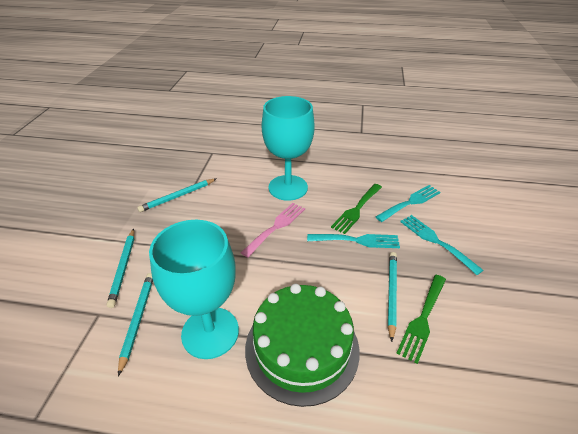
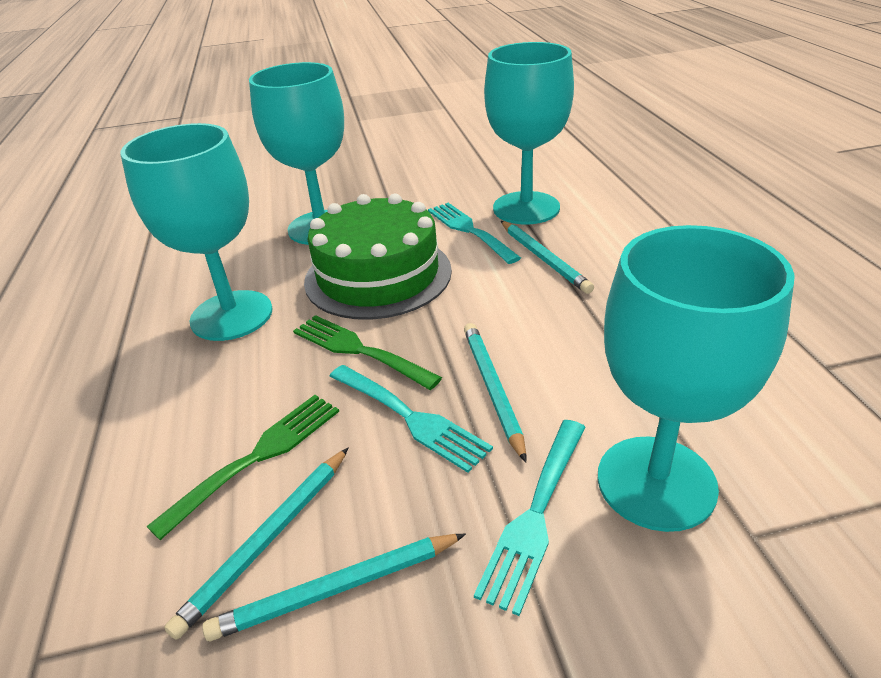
pink fork: [241,203,305,258] = 1 -> none = 0
turquoise goblet: [149,220,239,359] [262,96,315,201] = 2 -> [120,123,272,341] [249,62,344,245] [484,42,574,224] [598,225,795,532] = 4

